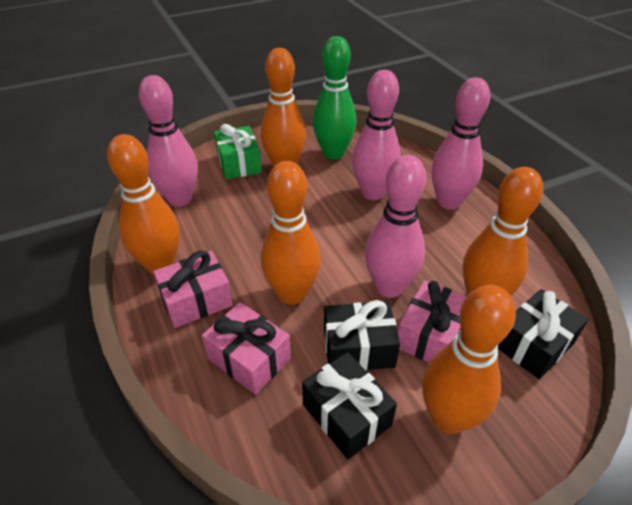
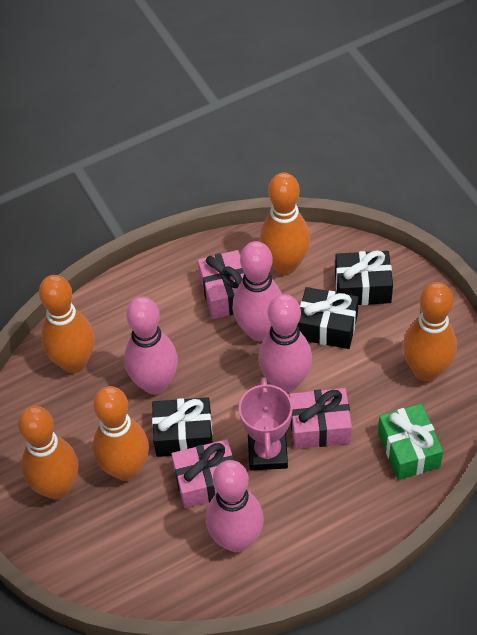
green bowling pin: [313,36,357,160] = 1 -> none = 0
pink trophy: none = 0 -> [239,377,293,470] = 1

